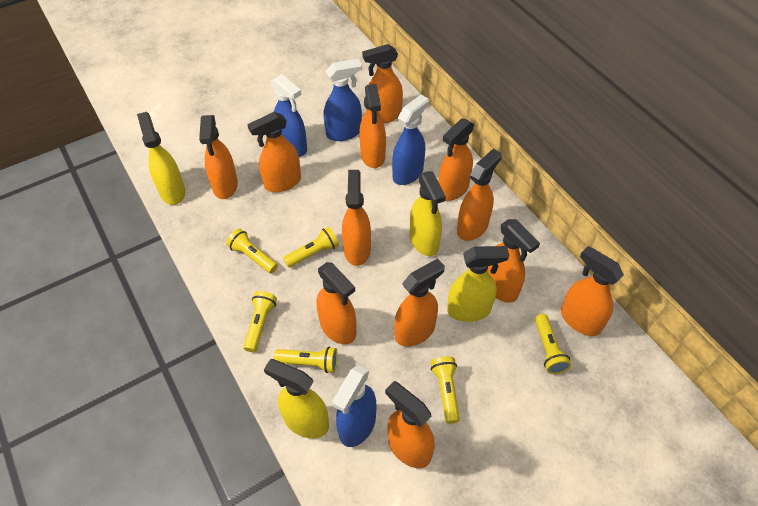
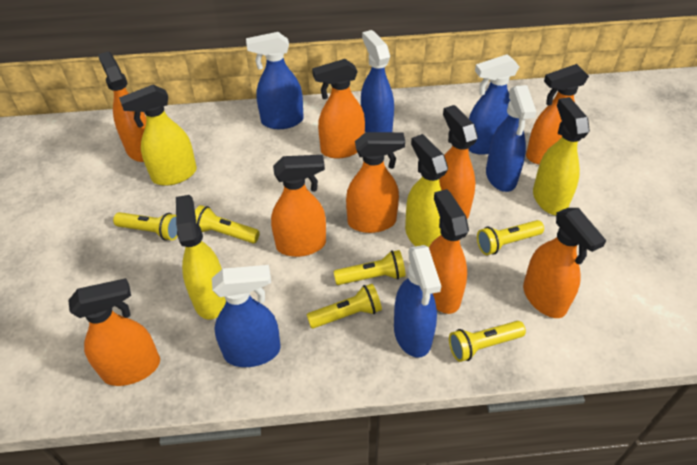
blue spray bottle: [271,74,307,157] [324,59,362,141] [332,365,376,447] [392,95,429,185] = 4 -> [212,265,281,367] [246,32,304,129] [361,30,394,132] [394,245,441,358] [469,54,519,155] [486,85,537,192] = 6
orange spray bottle: [199,115,238,199] [247,112,301,192] [316,262,356,344] [342,170,371,266] [359,84,386,168] [362,44,403,123] [385,381,435,468] [394,259,445,347] [438,118,475,201] [457,149,502,241] [487,219,540,303] [561,246,624,336] = 12 -> [68,278,160,386] [98,51,146,162] [271,155,326,257] [312,59,365,159] [346,132,405,233] [429,189,469,314] [439,105,478,219] [523,208,606,318] [526,64,589,165] = 9

